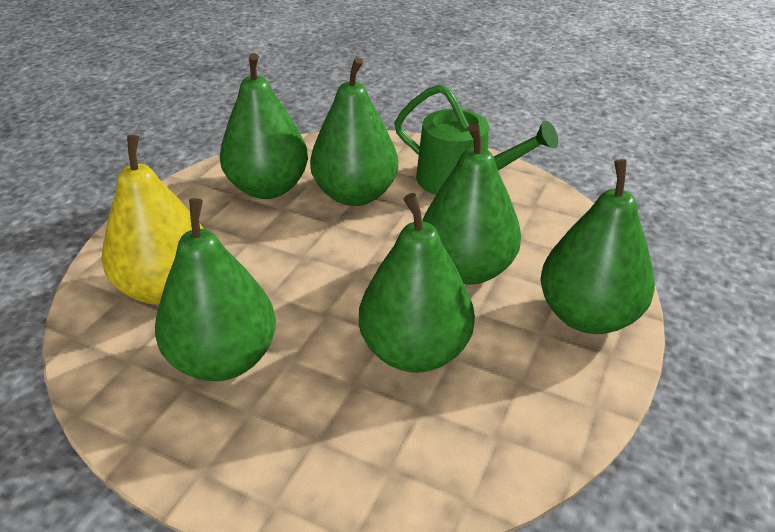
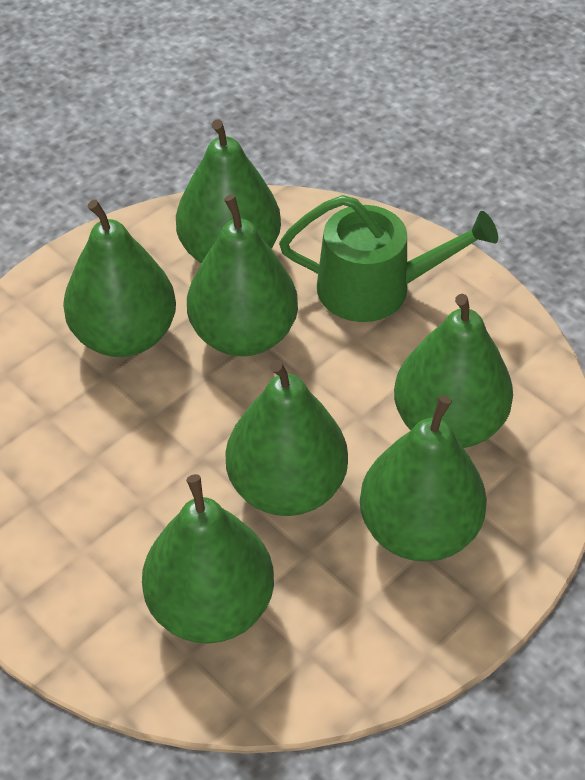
green pear: [155,198,276,381] [220,53,308,199] [310,57,398,206] [359,193,475,373] [422,123,521,285] [540,159,655,334] = 6 -> [63,199,176,357] [142,474,274,644] [176,119,281,263] [187,194,298,356] [226,360,348,516] [360,395,487,562] [394,294,513,448] = 7
yellow pear: [102,135,204,304] = 1 -> none = 0

